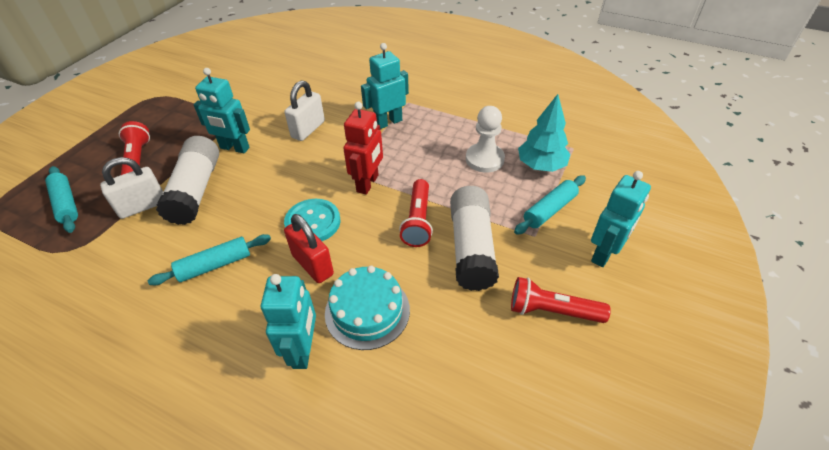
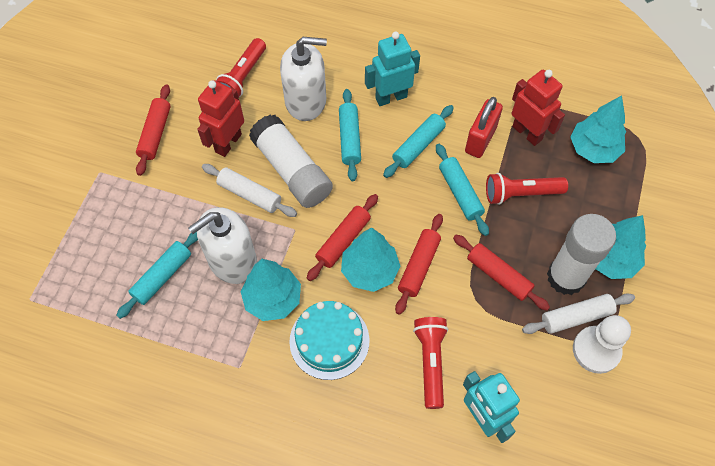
red robot: [343,102,383,195] = 1 -> [197,80,244,157] [511,70,565,146] = 2
red rolling pin: none = 0 -> [136,84,171,176] [307,194,378,281] [395,214,443,315] [453,235,550,311] = 4
turquoise button: [284,199,340,241] = 1 -> none = 0
turquoise robot: [193,68,250,153] [261,274,316,369] [361,43,409,129] [591,171,651,267] = 4 -> [365,31,420,106] [463,371,520,443] = 2
turquoise rolling pin: [45,166,78,233] [148,234,271,285] [514,175,586,235] = 3 -> [116,232,198,319] [339,89,361,181] [383,105,454,178] [436,144,489,236] = 4
turquoise tree: [518,94,571,172] = 1 -> [240,259,301,321] [341,227,400,292] [570,95,626,163] [596,215,646,279] = 4
white padlock: [100,157,163,219] [285,81,325,141] = 2 -> none = 0
white rolling pin: none = 0 -> [202,164,297,217] [522,293,635,334] = 2
white soap dispenser: none = 0 -> [188,207,257,284] [280,37,327,121] = 2

